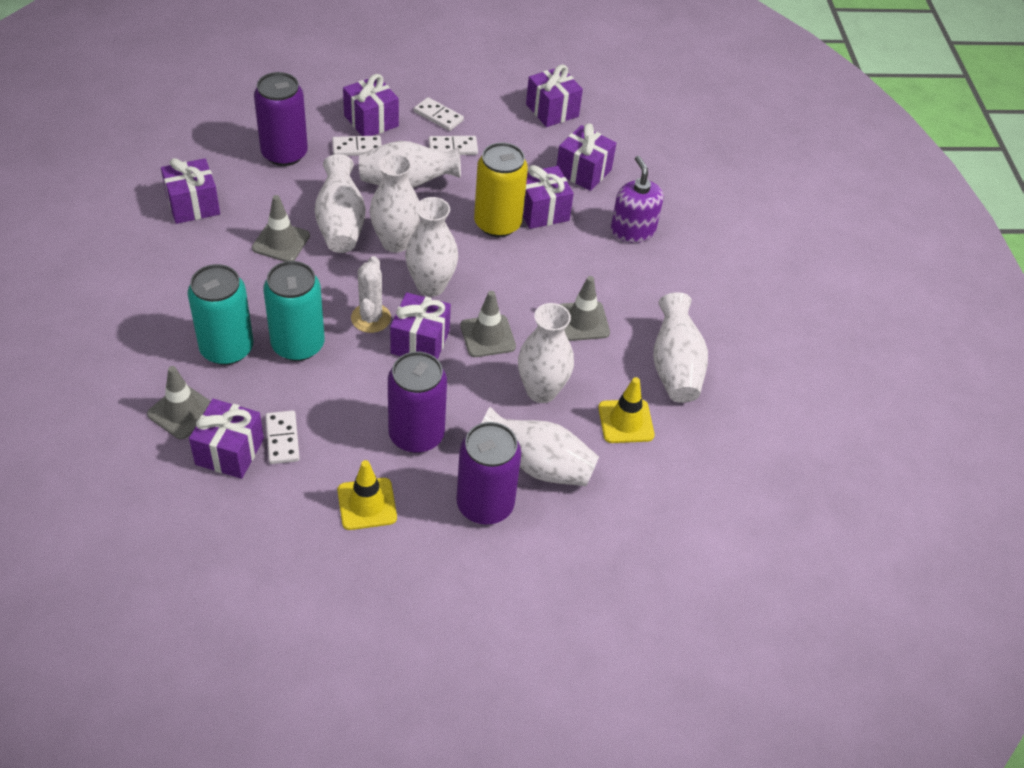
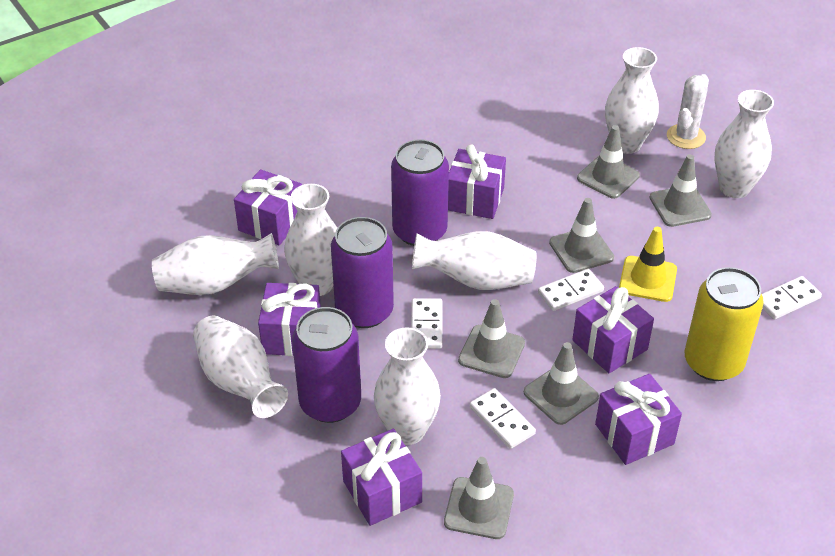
grey traffic cone: [147,366,211,439] [252,195,310,262] [460,291,516,357] [559,276,610,341] = 4 -> [444,457,514,539] [458,299,525,378] [524,342,599,425] [549,198,614,273] [577,125,640,199] [649,154,712,227] = 6
purple gift: [161,158,220,224] [189,399,264,479] [343,74,399,136] [390,292,451,359] [523,165,574,229] [526,64,583,127] [557,124,616,191] = 7 -> [234,169,302,245] [258,283,321,356] [341,429,422,526] [448,144,506,219] [572,286,654,373] [595,374,682,465] = 6
purple soap dispenser: [611,156,663,243] = 1 -> none = 0
turquoise can: [187,264,253,365] [263,261,325,361] = 2 -> none = 0
yellow traffic cone: [338,460,397,530] [598,377,654,443] = 2 -> [619,227,677,302] = 1

